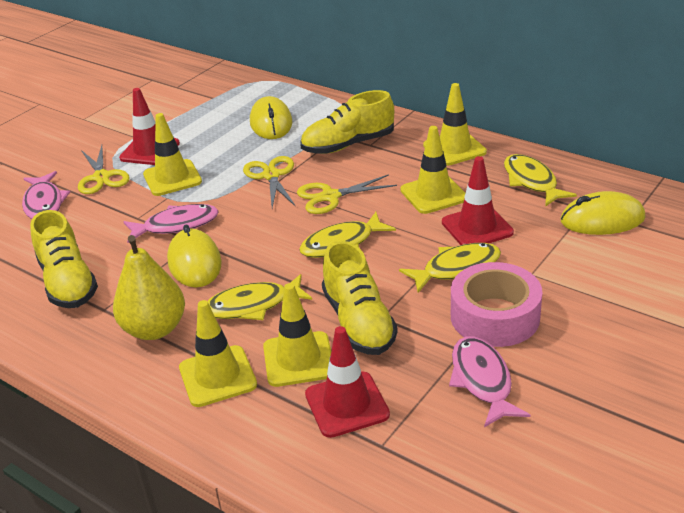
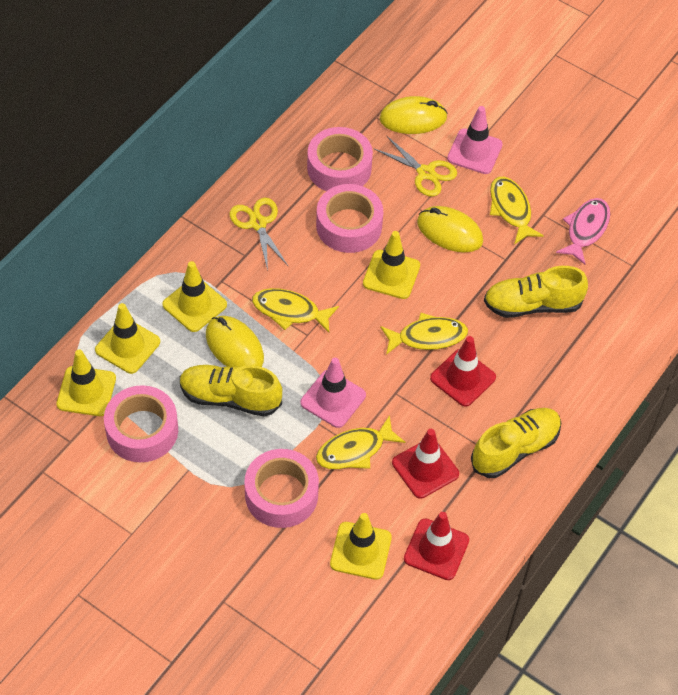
pink fish: [22,171,70,219] [124,204,219,243] [449,336,530,427] = 3 -> [556,198,610,265] = 1
pink tape: [451,262,543,347] = 1 -> [104,385,178,462] [244,449,319,528] [307,127,373,191] [316,184,383,253] = 4
pink traffic cone: none = 0 -> [300,358,366,428] [447,106,503,174] = 2
yellow pear: [113,235,185,340] = 1 -> none = 0
yellow scissors: [78,145,130,194] [243,156,296,208] [297,174,397,214] = 3 -> [230,198,288,271] [374,135,457,197] = 2

